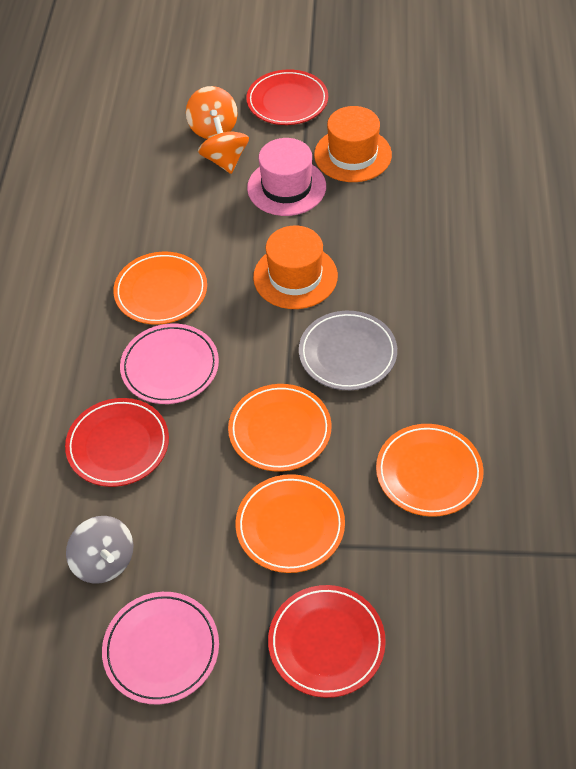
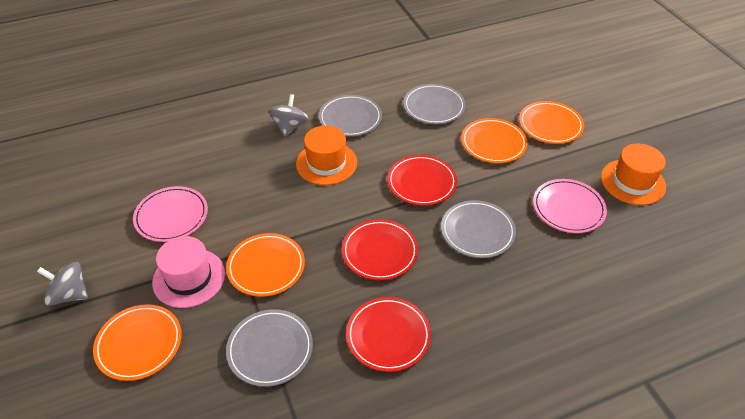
grey plate: [299,311,397,390] = 1 -> [226,309,313,387] [319,95,382,137] [403,84,466,124] [441,200,516,258] = 4
grey spinning top: [66,516,134,584] = 1 -> [37,262,88,306] [269,94,308,137] = 2
orange spinning top: [186,86,238,139] [198,117,249,174] = 2 -> none = 0

